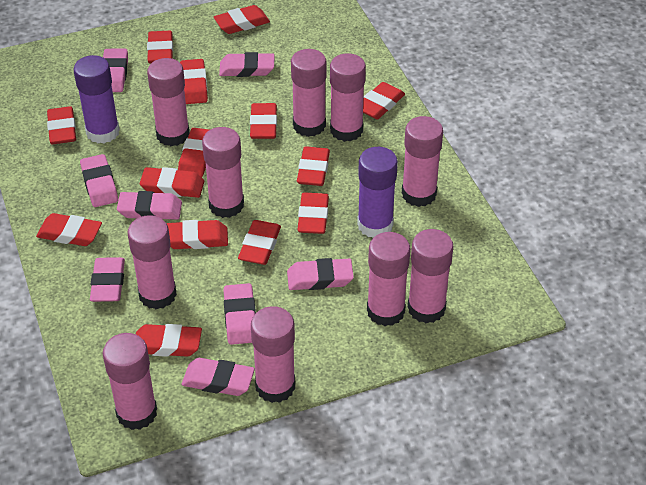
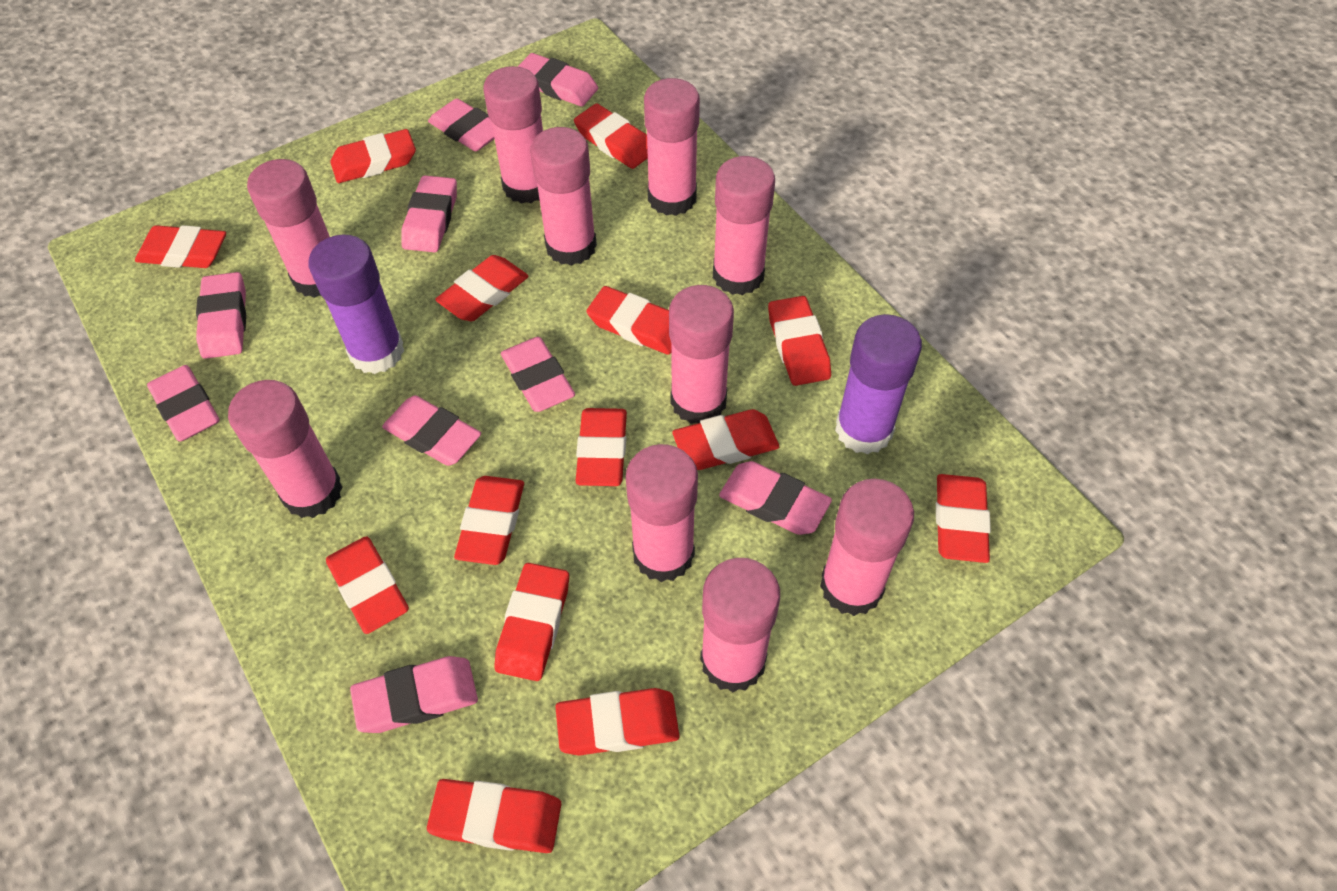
pink eraser: [80,154,118,207] [90,257,125,302] [103,49,128,92] [117,191,182,220] [182,358,255,396] [219,52,274,77] [224,283,256,345] [287,258,354,290] = 8 -> [147,365,220,441] [196,272,246,359] [350,656,478,733] [382,395,481,466] [401,175,457,252] [428,98,494,151] [501,337,575,412] [518,53,598,106] [719,461,832,535] = 9

